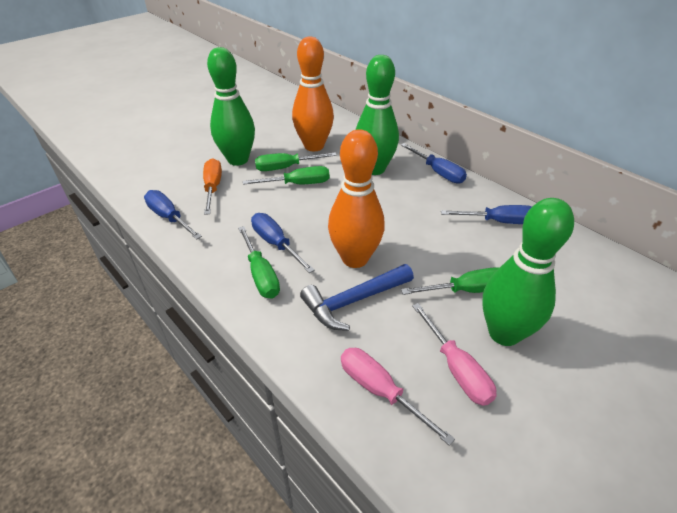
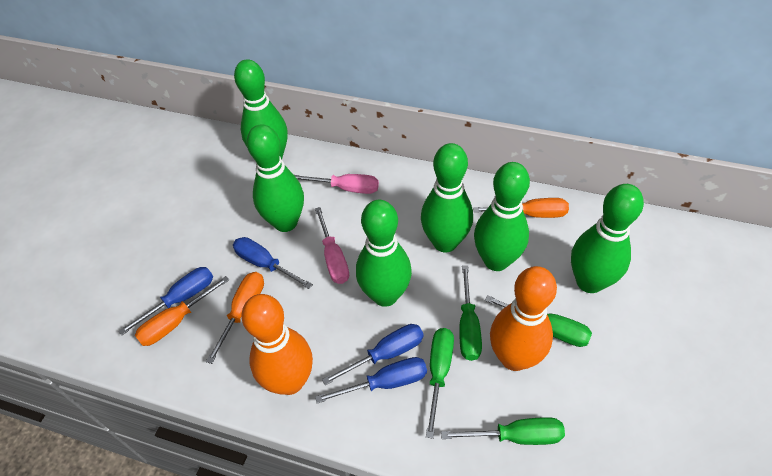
blue hammer: [300,264,414,331] = 1 -> none = 0
green bowling pin: [207,47,255,166] [355,55,399,175] [482,198,574,346] = 3 -> [234,59,288,160] [247,124,304,232] [356,200,412,307] [421,143,473,252] [474,162,530,271] [571,184,644,293] = 6
orange screwdriver: [203,158,222,215] = 1 -> [135,276,229,346] [206,272,264,364] [473,198,569,218] = 3

